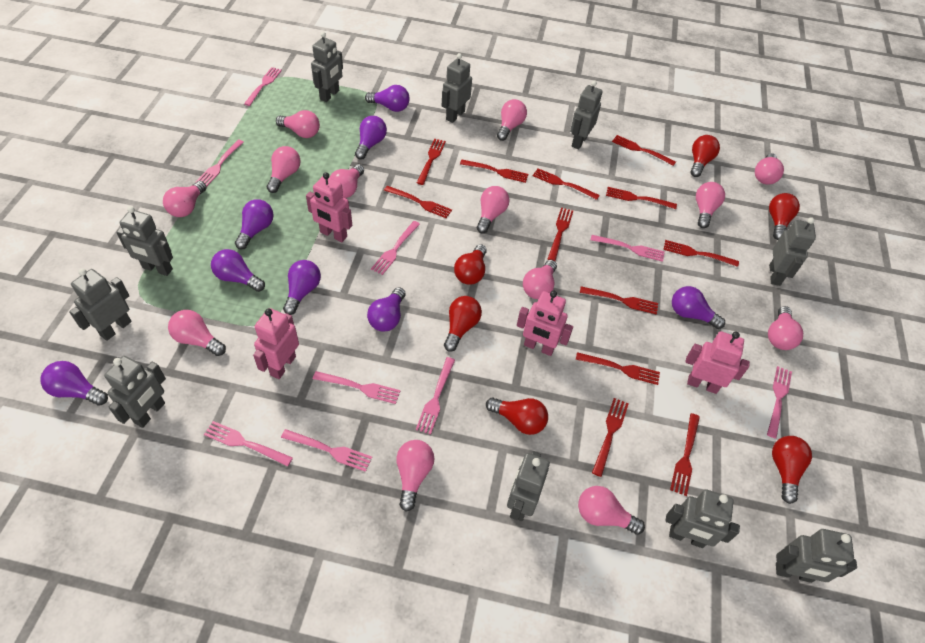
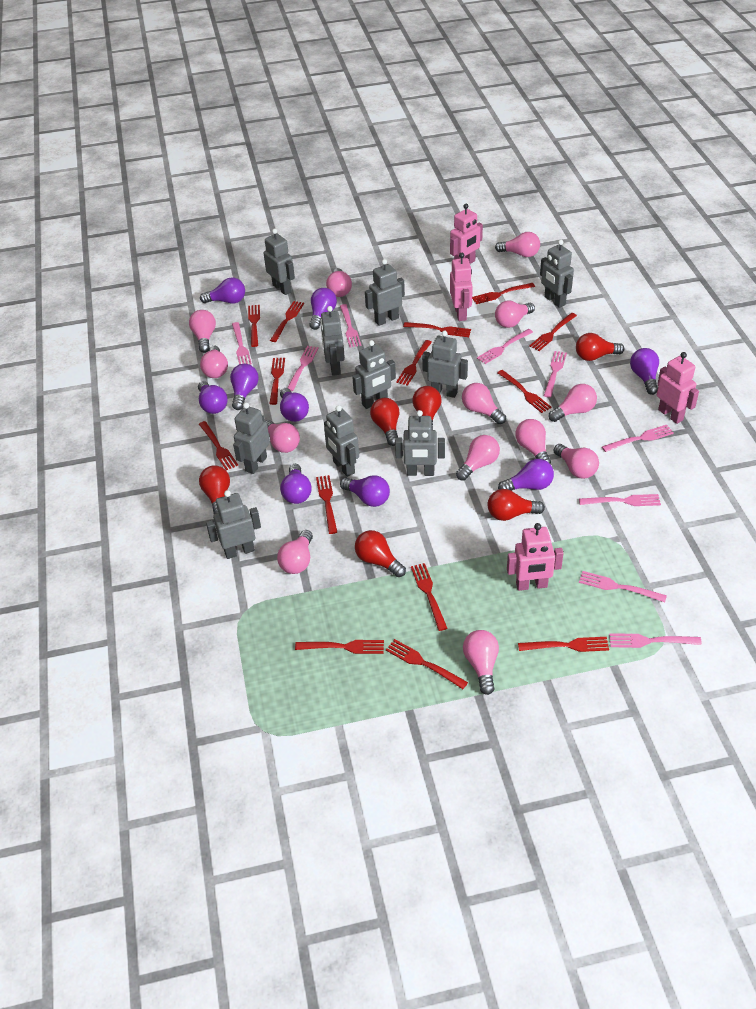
purple light bulb: [40,361,108,406] [211,249,265,292] [235,199,274,249] [283,260,321,315] [355,116,387,159] [365,85,409,112] [367,287,406,332] [672,286,725,329] = 8 -> [198,381,228,414] [200,277,245,304] [230,364,259,410] [280,388,309,422] [280,464,311,504] [310,288,337,330] [340,475,390,507] [498,459,554,491] [630,348,659,395] = 9
red fork: [384,186,452,219] [417,139,446,185] [460,160,528,183] [533,168,600,200] [548,208,573,261] [576,352,660,385] [580,286,658,315] [592,398,629,477] [606,187,677,209] [612,135,676,166] [663,240,739,267] [670,413,700,496] = 12 -> [199,421,238,470] [248,305,260,347] [270,301,304,342] [270,358,285,405] [295,640,384,654] [316,475,337,534] [386,639,468,689] [396,340,432,386] [403,322,471,337] [411,563,447,631] [472,283,535,304] [497,370,552,413] [518,637,609,652] [529,313,577,351] = 14

